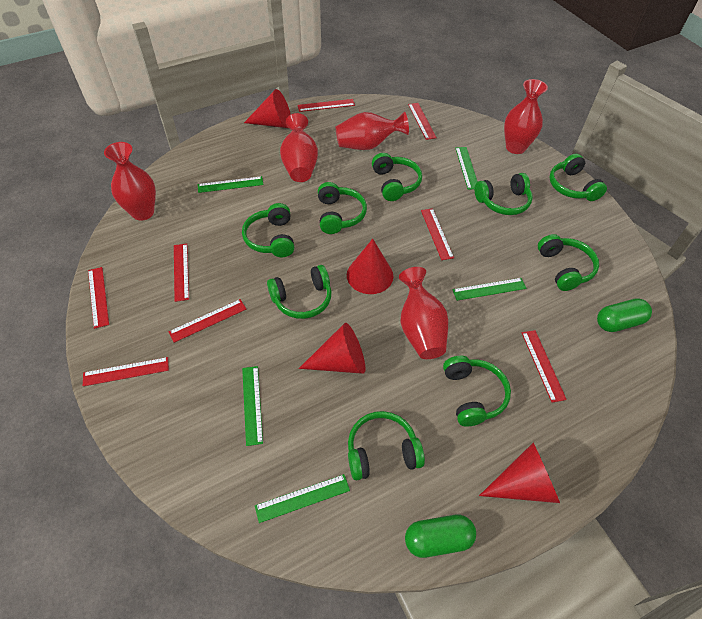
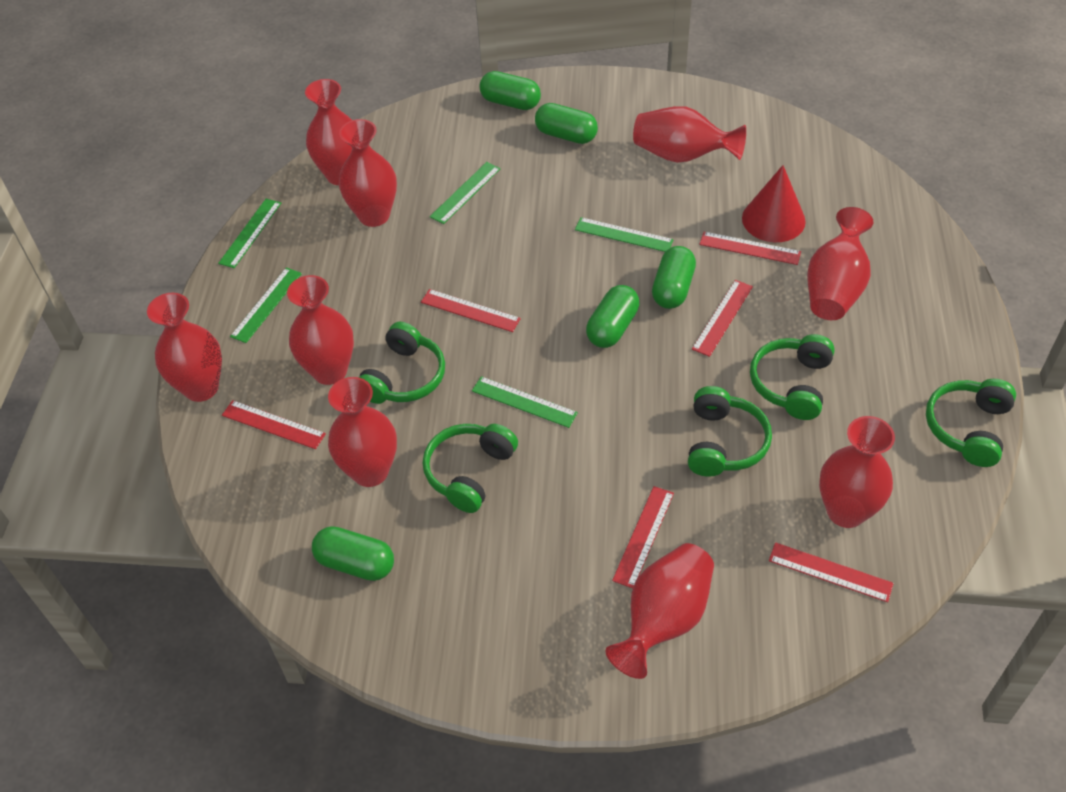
green capsule: [405,515,476,558] [597,298,652,332] = 2 -> [312,526,394,581] [480,71,541,110] [535,103,598,144] [586,285,639,348] [652,246,696,309] = 5
green headphones: [242,203,294,257] [267,265,332,319] [318,182,367,234] [348,411,425,480] [372,153,422,201] [443,356,511,427] [475,173,533,215] [538,234,599,291] [549,154,607,201] = 9 -> [359,322,445,404] [423,424,518,513] [688,386,772,477] [750,334,835,420] [926,379,1016,467] = 5
red cone: [244,89,291,128] [299,323,365,374] [347,239,393,294] [479,443,560,503] = 4 -> [742,165,806,242] = 1
red ruler: [83,357,169,386] [88,267,109,329] [169,299,246,343] [174,244,189,302] [298,99,355,112] [408,103,437,140] [421,208,454,260] [522,330,567,403] = 8 -> [222,400,326,449] [421,289,521,332] [612,486,674,588] [692,280,753,357] [699,232,801,265] [769,542,894,602] = 6
red vase: [104,142,156,220] [280,113,318,182] [335,112,409,150] [399,267,448,359] [504,79,548,154] = 5 -> [147,293,222,402] [287,275,354,385] [305,79,352,185] [328,377,397,487] [339,119,397,227] [605,543,714,679] [633,106,746,163] [807,207,873,320] [819,416,895,528] = 9

